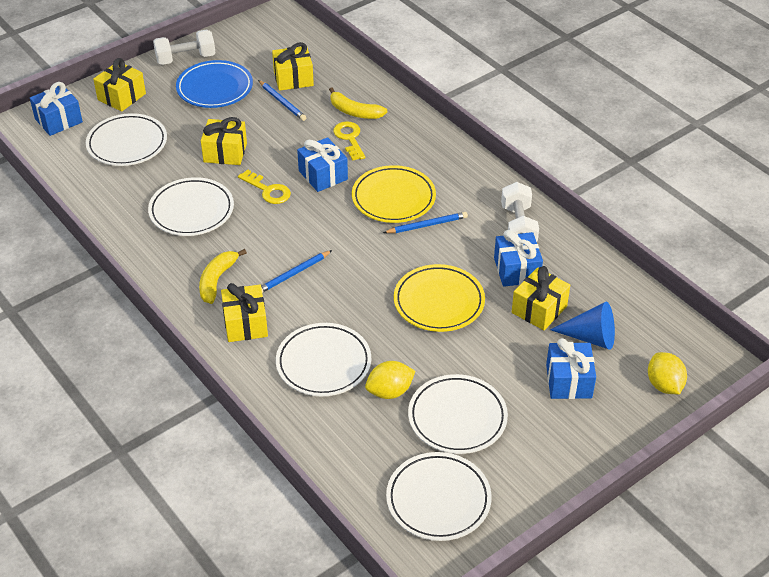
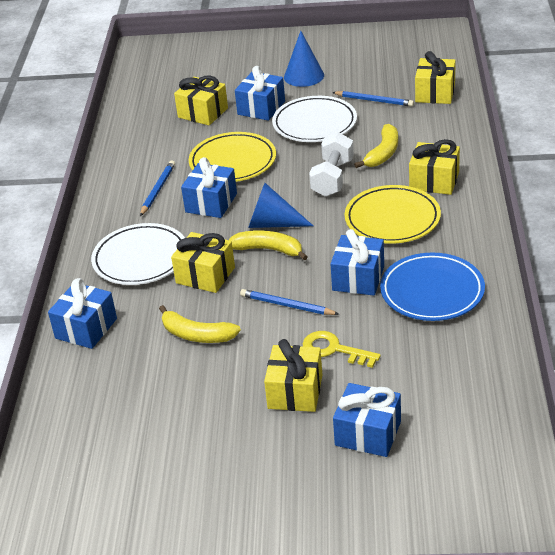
blue cone: [550,302,615,350] = 1 -> [248,183,313,228] [284,31,324,87] = 2
blue gift: [30,82,83,136] [297,137,348,192] [494,230,543,287] [546,338,596,399] = 4 -> [48,278,117,349] [181,157,237,218] [235,66,285,121] [331,229,384,296] [333,383,401,457] = 5
white dumbbell: [153,30,215,65] [501,182,539,242] = 2 -> [309,132,354,197] = 1
white plate: [86,113,167,166] [148,177,234,236] [276,323,371,396] [386,452,492,541] [408,374,508,454] = 5 -> [91,223,185,285] [272,96,357,142] = 2
yellow banana: [199,249,247,304] [329,87,388,119] = 2 -> [159,305,241,343] [229,230,308,261] [354,124,398,168] = 3
yellow key: [238,169,291,204] [333,121,365,161] = 2 -> [303,331,381,368] = 1
yellow lemon: [365,361,415,399] [648,352,687,394] = 2 -> none = 0

